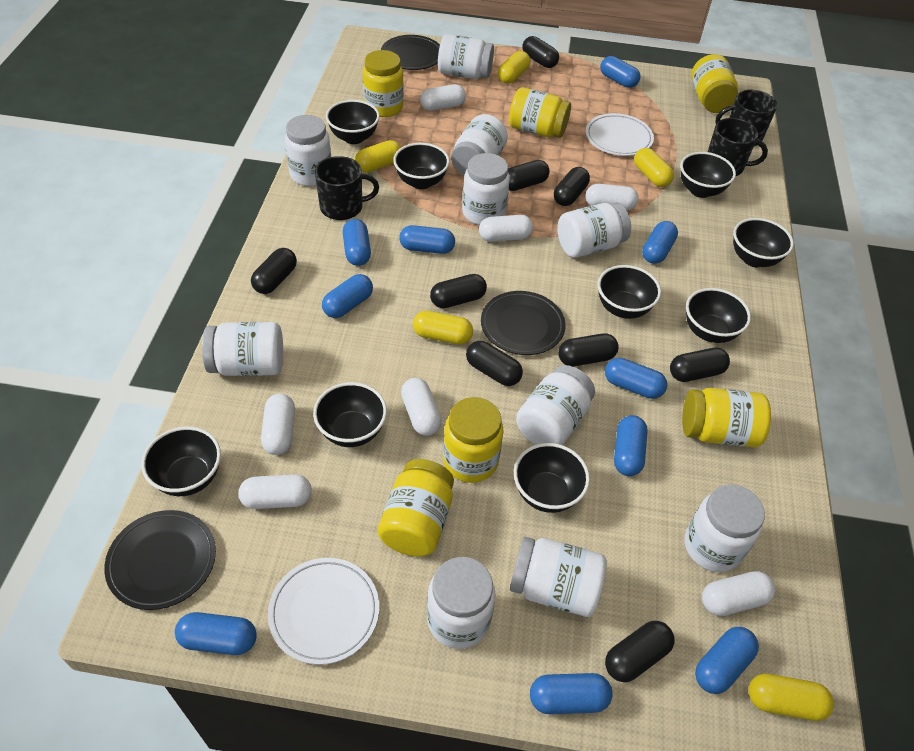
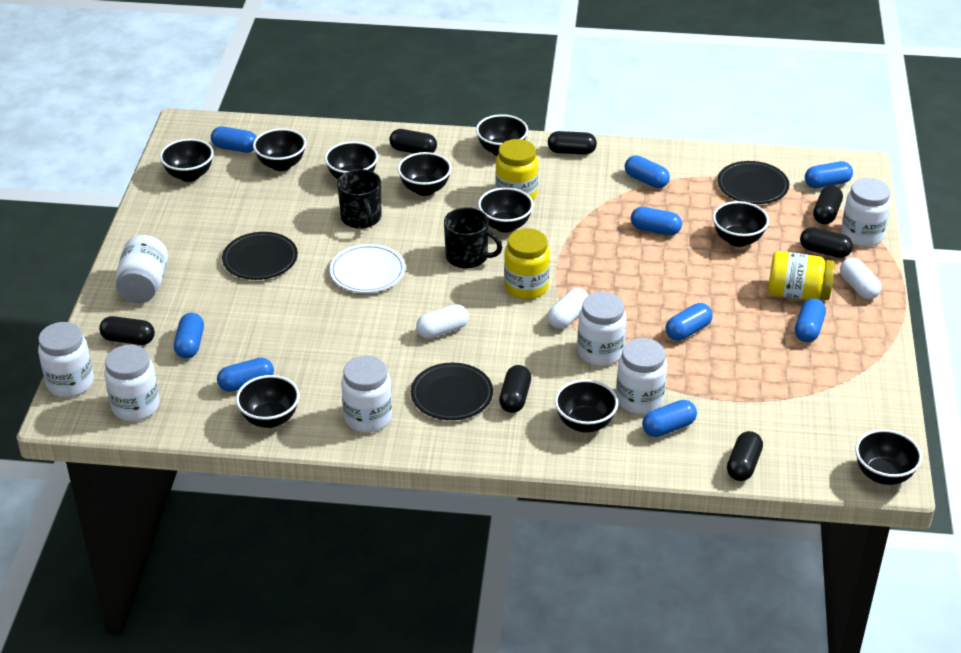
black bowl: [141,426,221,496] [313,382,387,447] [326,100,380,144] [393,143,450,189] [514,443,590,513] [598,265,661,319] [680,152,736,198] [686,288,751,343] [733,218,794,267] = 9 -> [160,139,214,182] [236,375,300,428] [253,128,306,171] [325,141,378,179] [398,152,452,196] [476,114,528,156] [478,187,534,233] [555,379,618,433] [713,201,769,247] [855,429,922,485] = 10
black capsule: [251,248,297,294] [430,274,487,308] [466,341,523,386] [508,160,550,191] [522,36,559,68] [554,167,590,206] [558,333,619,366] [605,621,674,682] [670,348,730,382] = 9 -> [99,316,155,345] [389,129,437,153] [499,365,531,413] [548,131,597,155] [727,431,763,481] [800,227,853,258] [813,185,843,224] = 7
black mug: [315,156,379,220] [708,118,768,176] [715,90,778,146] = 3 -> [337,169,381,229] [444,207,502,269] = 2
blue capsule: [175,612,257,655] [322,274,373,318] [343,219,371,266] [400,225,455,254] [530,673,613,714] [600,56,640,88] [605,358,667,399] [614,415,648,476] [642,221,678,264] [695,627,759,694] = 10 -> [174,313,204,359] [211,127,256,153] [217,358,274,392] [625,155,670,188] [631,207,682,235] [642,400,697,437] [666,303,713,341] [795,298,826,342] [805,161,853,188] = 9
white capsule: [238,475,312,509] [261,393,295,455] [401,378,442,436] [420,84,466,111] [479,215,533,242] [586,184,639,210] [702,571,775,616] = 7 -> [416,304,469,339] [548,288,588,329] [840,257,881,299] = 3
white jar: [202,322,283,376] [285,115,331,187] [427,557,496,649] [438,34,494,79] [451,114,508,175] [462,153,510,225] [510,537,607,617] [516,365,595,445] [557,203,631,258] [685,484,765,572] = 10 -> [38,322,94,397] [104,345,160,421] [116,235,168,303] [341,355,392,432] [577,292,626,366] [616,338,667,414] [841,178,891,247] = 7
white plate: [268,558,379,665] [585,113,654,156] = 2 -> [329,244,406,293] = 1
yellow capsule: [355,140,401,173] [413,311,473,344] [498,51,530,84] [634,148,674,187] [748,674,834,721] = 5 -> none = 0
yellow jar: [363,50,404,117] [378,459,454,557] [443,397,504,483] [509,87,571,138] [682,388,771,447] [691,54,738,113] = 6 -> [495,139,538,200] [504,228,550,300] [768,251,835,300] = 3

